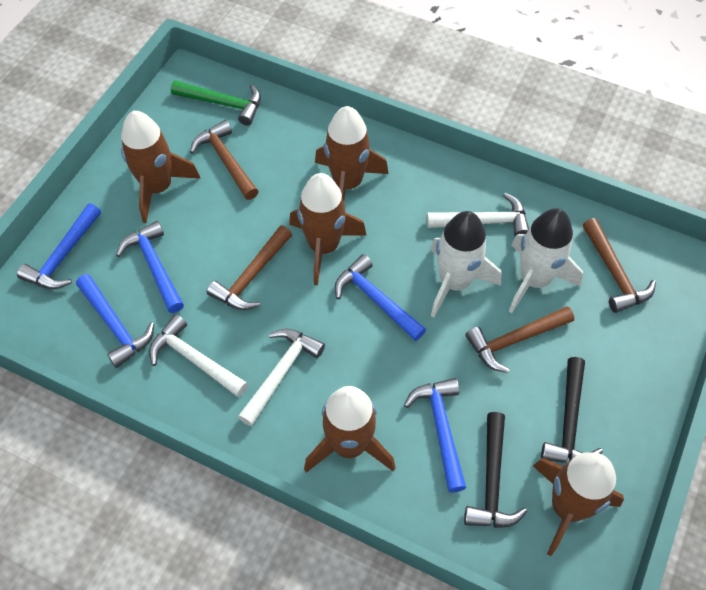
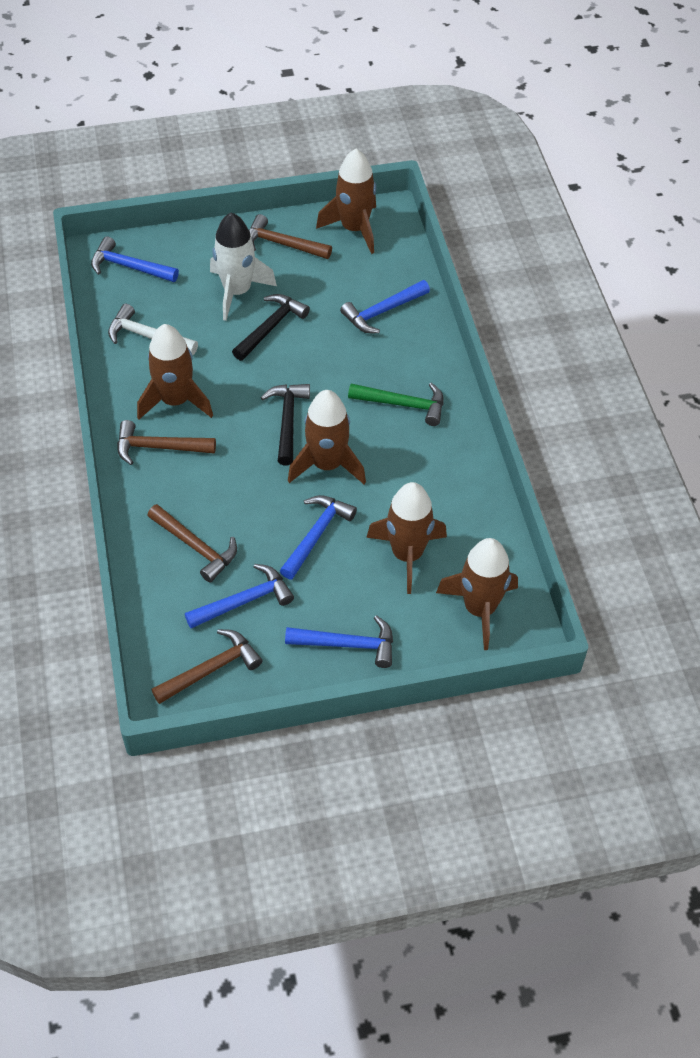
white hammer: [149,314,248,397] [238,329,325,426] [427,193,529,237] = 3 -> [108,304,198,355] = 1
white rocket: [430,211,501,318] [509,208,583,313] = 2 -> [210,212,277,321] = 1

